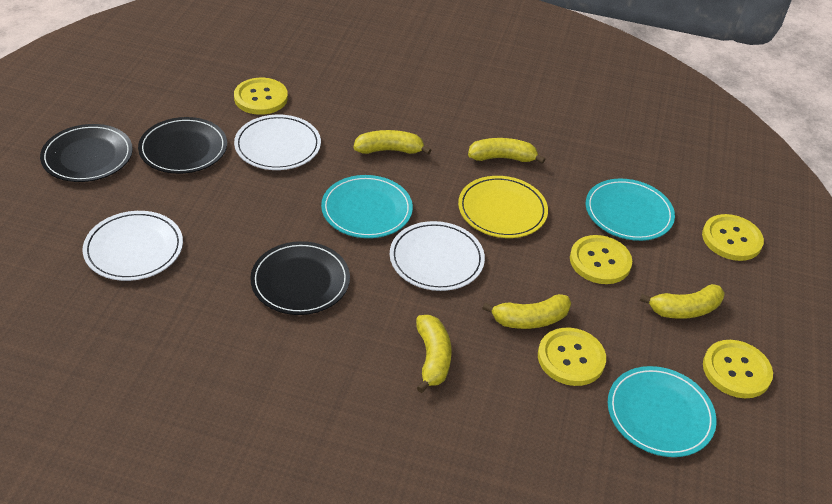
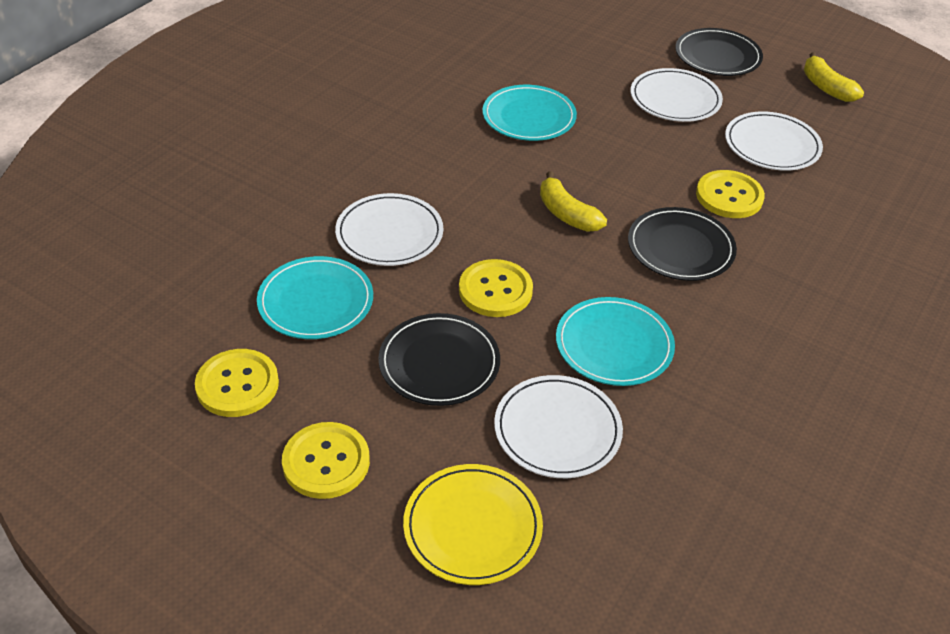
white plate: [83,211,183,281] [234,115,321,170] [390,221,485,291] = 3 -> [335,193,443,266] [494,375,623,478] [631,68,723,122] [725,111,823,171] = 4
yellow banana: [354,130,431,155] [416,315,452,393] [468,138,546,164] [482,294,571,329] [640,284,725,319] = 5 -> [540,171,607,232] [804,52,864,102] = 2
yellow button: [234,78,288,115] [538,328,606,386] [570,235,632,284] [702,214,764,261] [703,340,773,398] = 5 -> [195,349,279,417] [282,422,370,499] [459,259,533,317] [696,170,765,218] = 4

